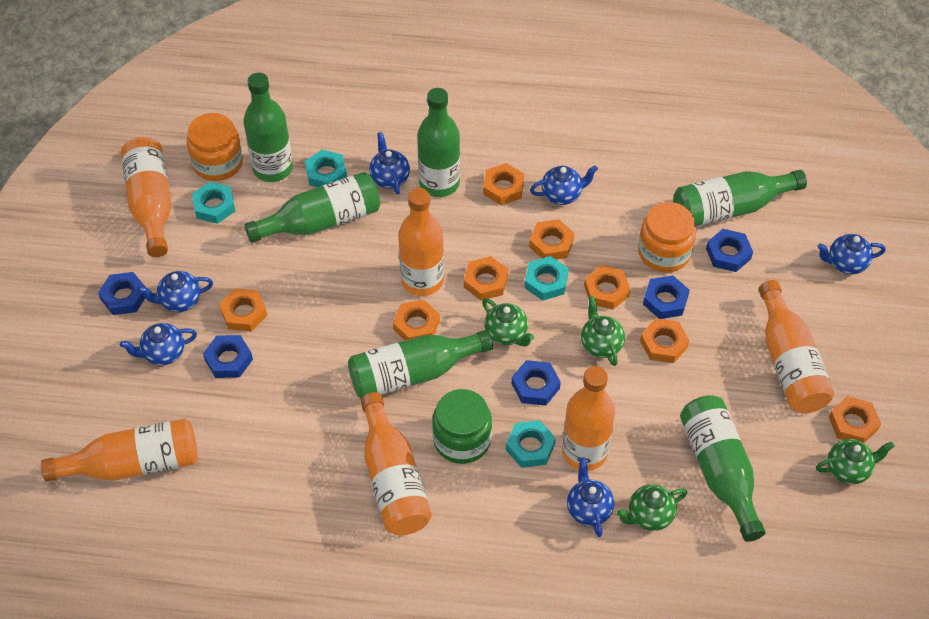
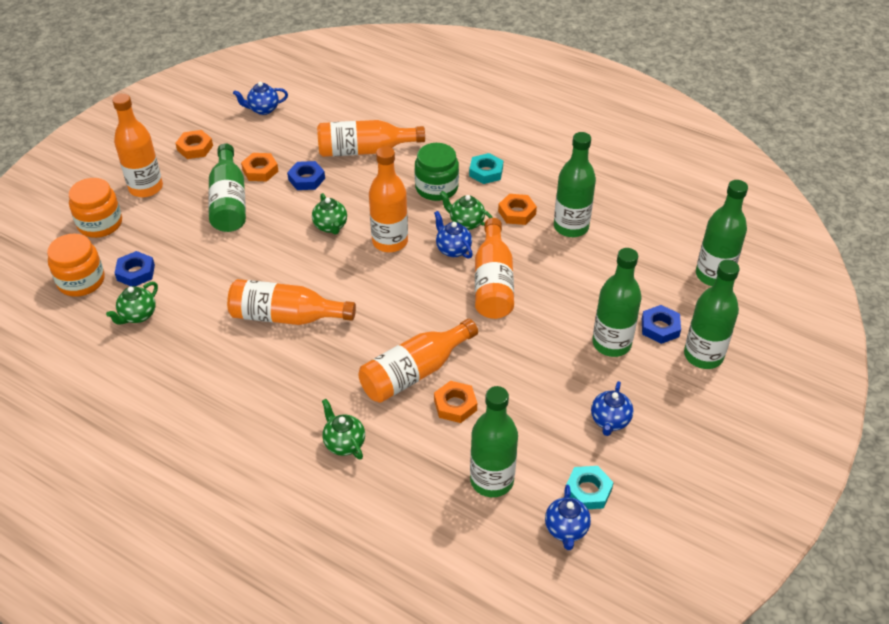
blue nut: [98,272,145,315] [203,335,253,378] [512,360,561,406] [643,275,690,319] [706,229,753,272] = 5 -> [115,251,155,286] [287,161,325,190] [642,305,681,344] = 3
blue teapot: [120,323,197,365] [138,271,213,312] [369,132,410,195] [530,165,598,205] [567,457,614,537] [817,234,886,274] = 6 -> [233,82,288,115] [434,211,473,259] [545,485,591,550] [591,381,633,436] = 4
orange nut: [219,288,267,332] [393,300,440,340] [464,256,508,300] [483,163,524,205] [529,219,575,260] [584,265,630,310] [640,318,689,363] [829,396,881,443] = 8 -> [175,130,213,159] [241,153,279,181] [434,381,477,423] [498,194,537,225] = 4
turquoise nut: [192,182,235,224] [305,150,347,187] [506,420,556,468] [525,256,569,301] = 4 -> [469,153,503,184] [566,466,614,509] = 2

